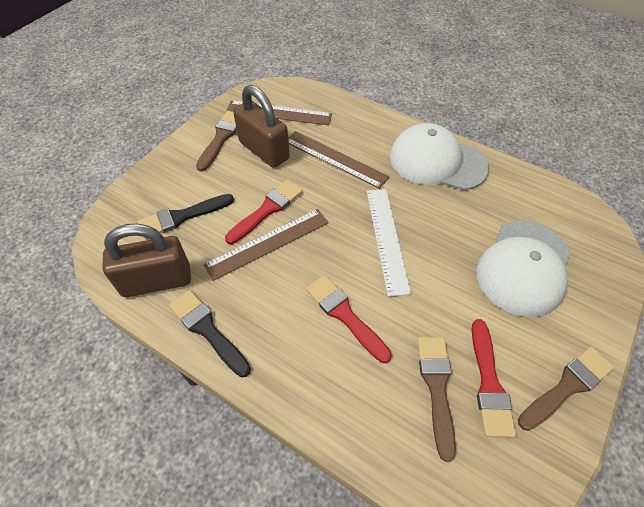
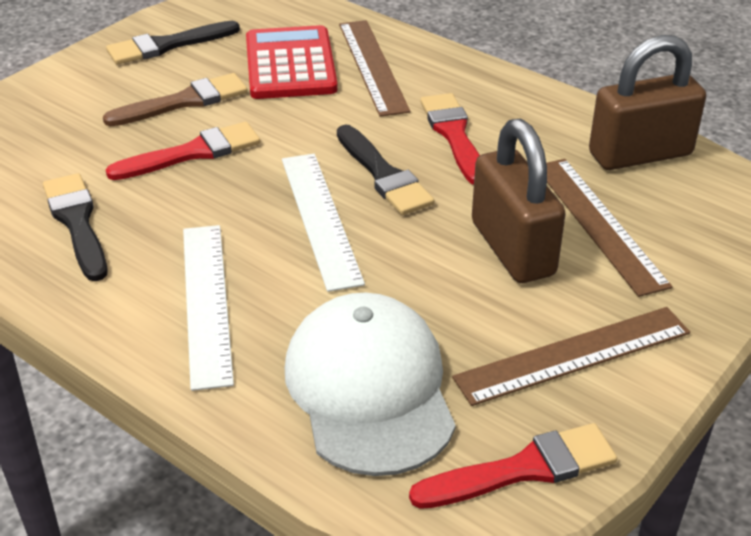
black brush: [138,194,234,238] [169,290,251,377] = 2 -> [43,173,108,281] [106,21,240,65] [337,125,434,215] = 3
brown brush: [196,111,237,172] [417,337,456,462] [518,347,614,431] = 3 -> [103,73,248,126] = 1
red calculator: none = 0 -> [246,25,338,99] = 1
white cap: [390,123,489,190] [476,221,571,317] = 2 -> [285,292,456,476] = 1
white ruler: [367,189,411,296] = 1 -> [183,225,234,391] [282,154,365,292] = 2

